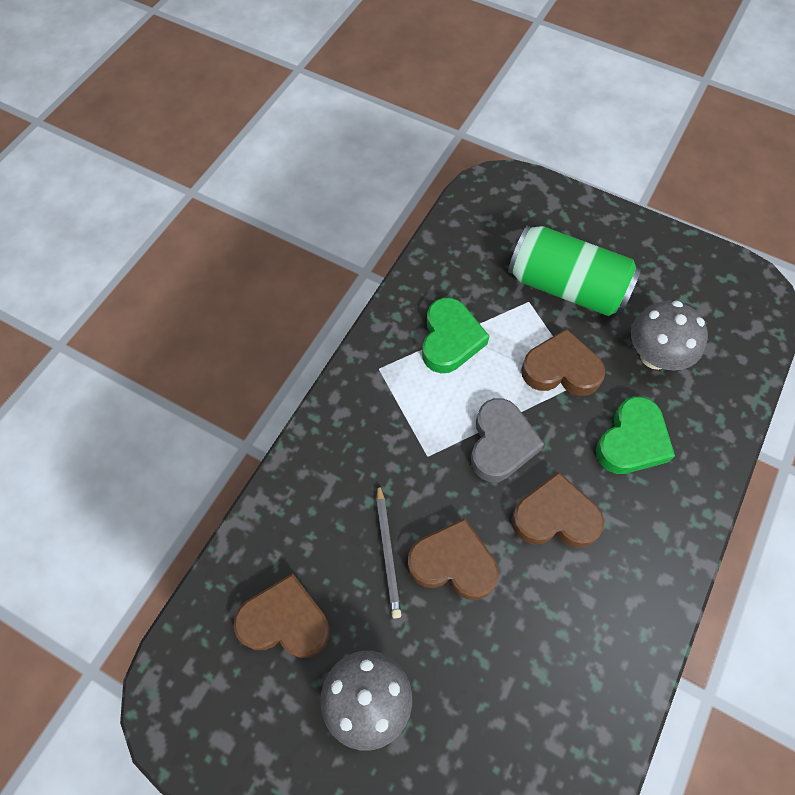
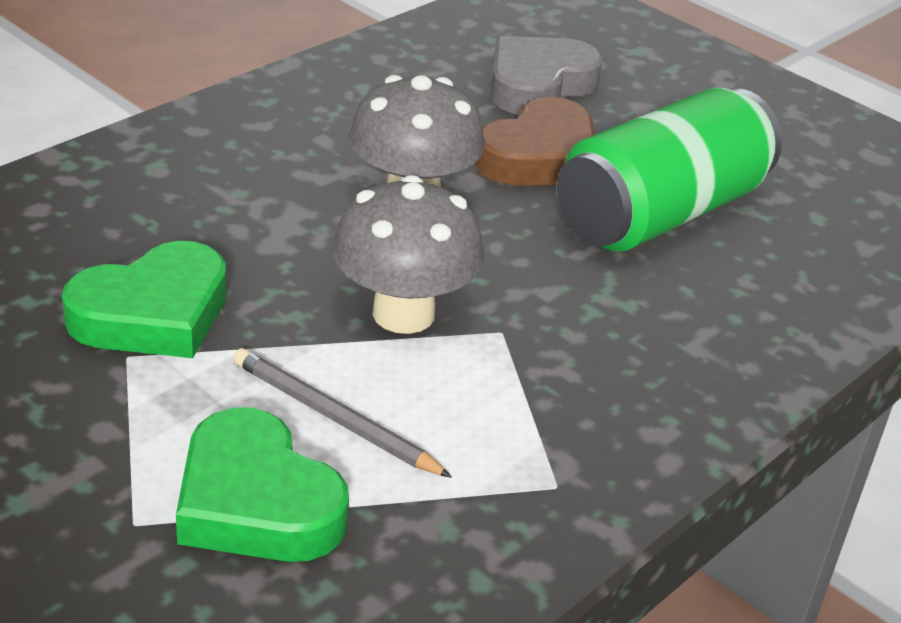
brown heart: [234,573,330,658] [408,518,499,600] [511,472,604,548] [521,329,606,396] = 4 -> [475,97,595,186] = 1

